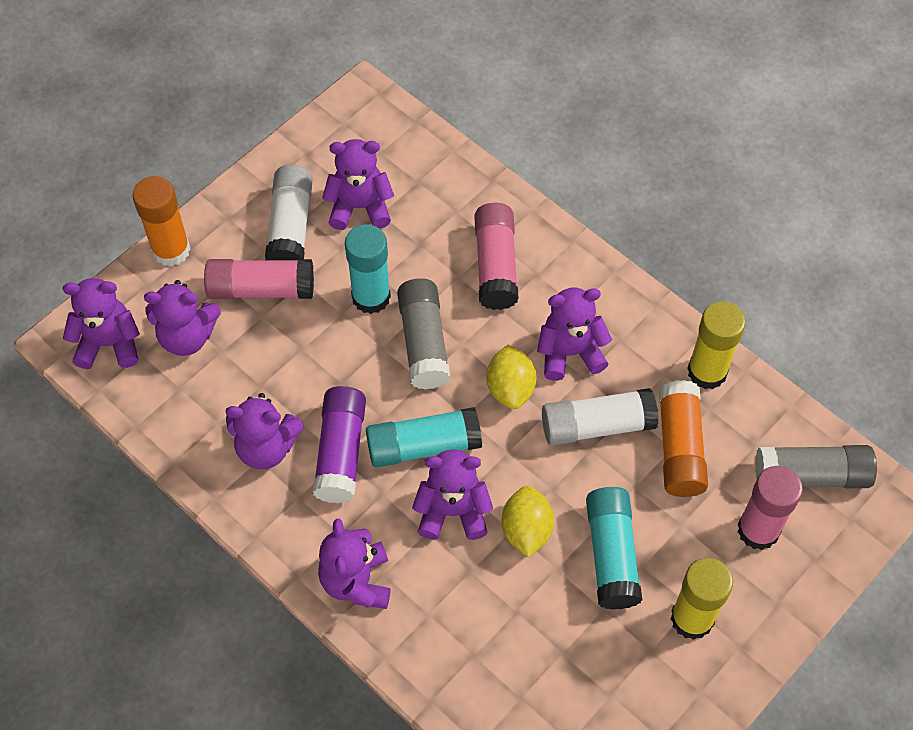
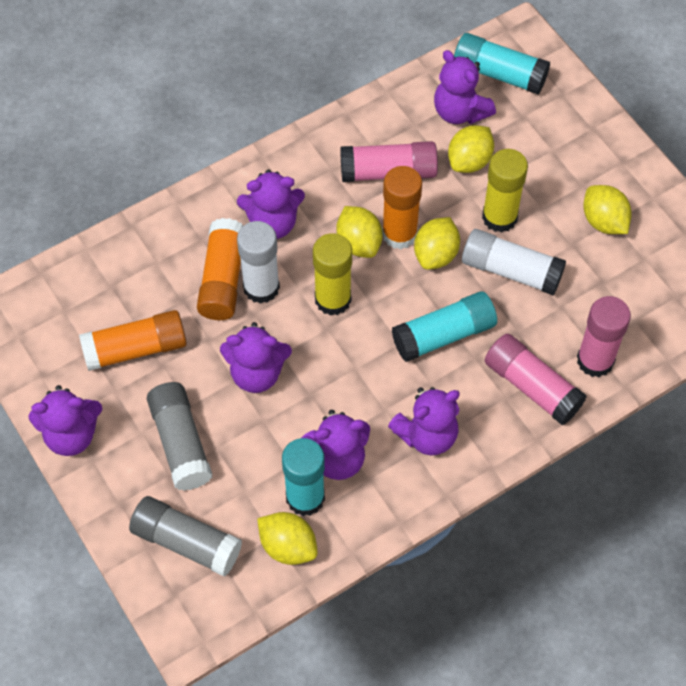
orange glue stick: [133,176,190,266] [659,380,708,497] = 2 -> [79,310,187,371] [197,218,243,320] [382,166,422,249] = 3
purple glue stick: [313,386,366,503] = 1 -> none = 0
purple teddy bear: [63,278,140,369] [144,280,221,356] [225,393,303,469] [318,519,391,609] [322,139,394,230] [412,449,493,540] [537,288,612,381] = 7 -> [28,385,102,456] [220,322,292,393] [237,170,305,239] [302,410,370,480] [388,387,460,455] [434,50,496,124] = 6
yellow lemon: [487,345,537,409] [501,486,554,558] = 2 -> [257,512,318,565] [337,206,383,258] [414,217,460,270] [448,125,494,173] [584,185,632,234] = 5

